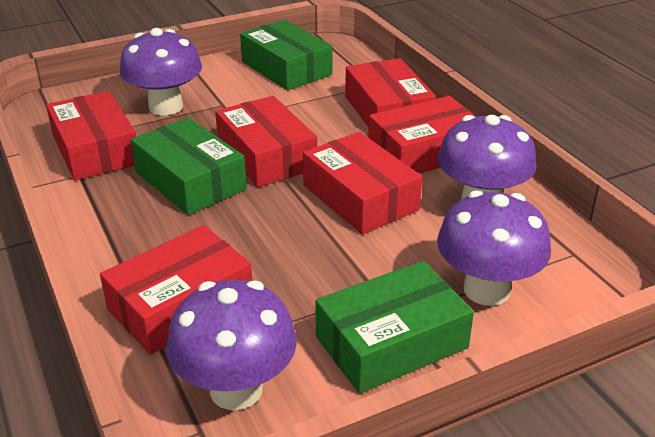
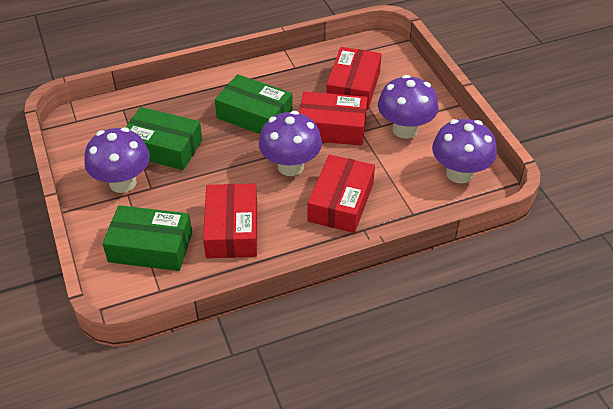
red box: [46,91,136,181] [100,225,252,355] [215,96,317,187] [303,132,422,234] [345,58,436,127] [368,96,476,173] = 6 -> [203,184,257,258] [299,91,367,146] [308,154,375,233] [326,47,382,110] = 4

